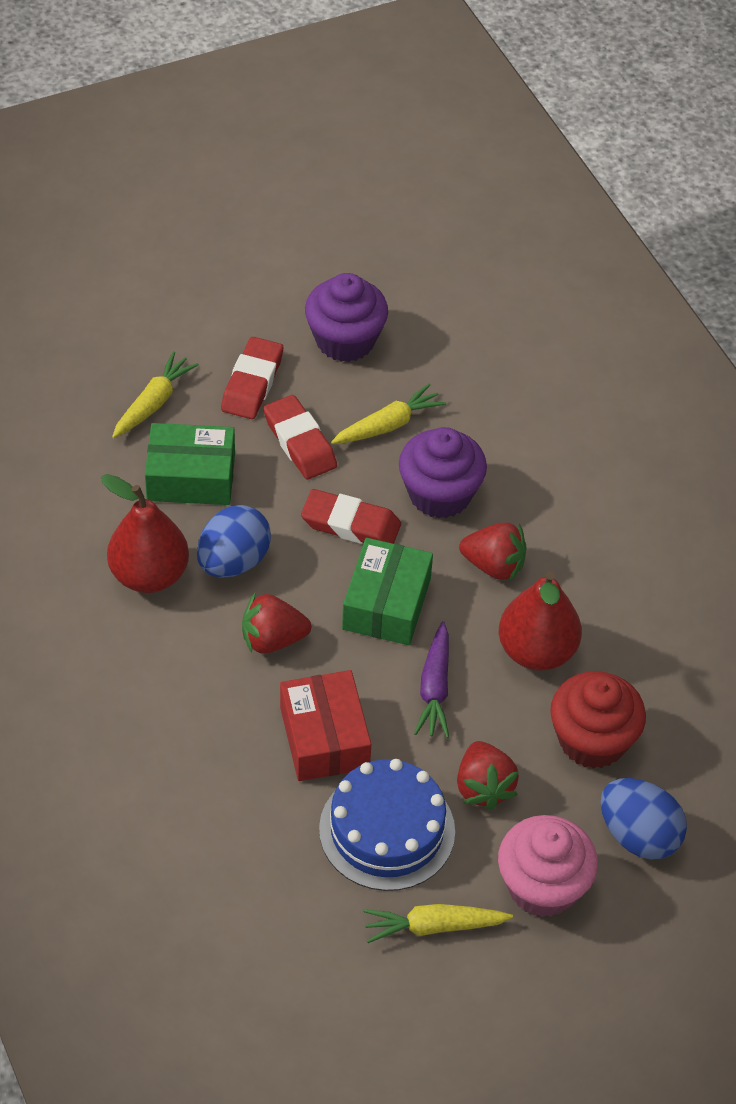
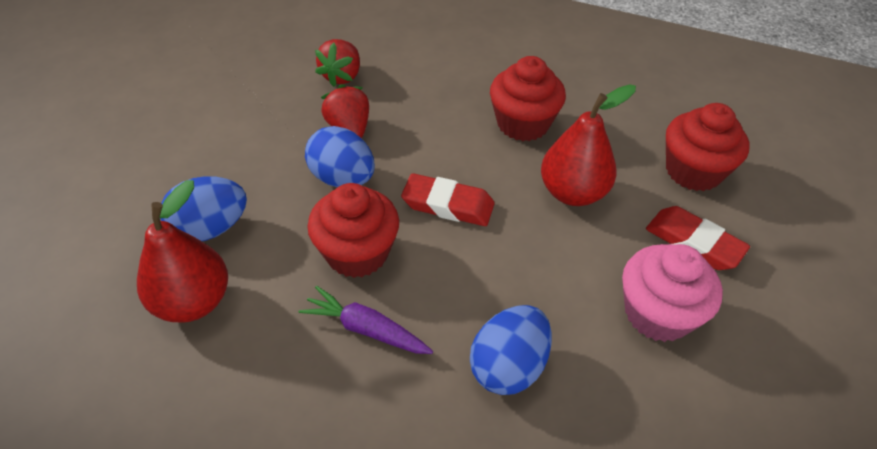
blue cake: [319,759,455,891] = 1 -> none = 0
blue egg: [197,505,271,578] [600,778,687,860] = 2 -> [161,176,247,241] [305,126,375,187] [470,305,552,395] = 3
green box: [145,423,235,505] [342,538,433,645] = 2 -> none = 0
purple cupcake: [305,273,388,362] [399,427,487,519] = 2 -> none = 0
red box: [280,670,371,781] = 1 -> none = 0
red cupcake: [550,671,646,769] = 1 -> [307,183,399,278] [490,56,566,141] [666,103,749,191] = 3
red eraser: [221,337,283,419] [263,395,337,479] [301,489,401,544] = 3 -> [401,173,495,226] [646,206,750,270] = 2
red strawberry: [242,593,311,654] [457,741,519,810] [459,522,527,581] = 3 -> [315,39,360,87] [321,84,369,138] = 2
yellow carrot: [112,351,199,439] [331,384,446,444] [363,904,513,943] = 3 -> none = 0

